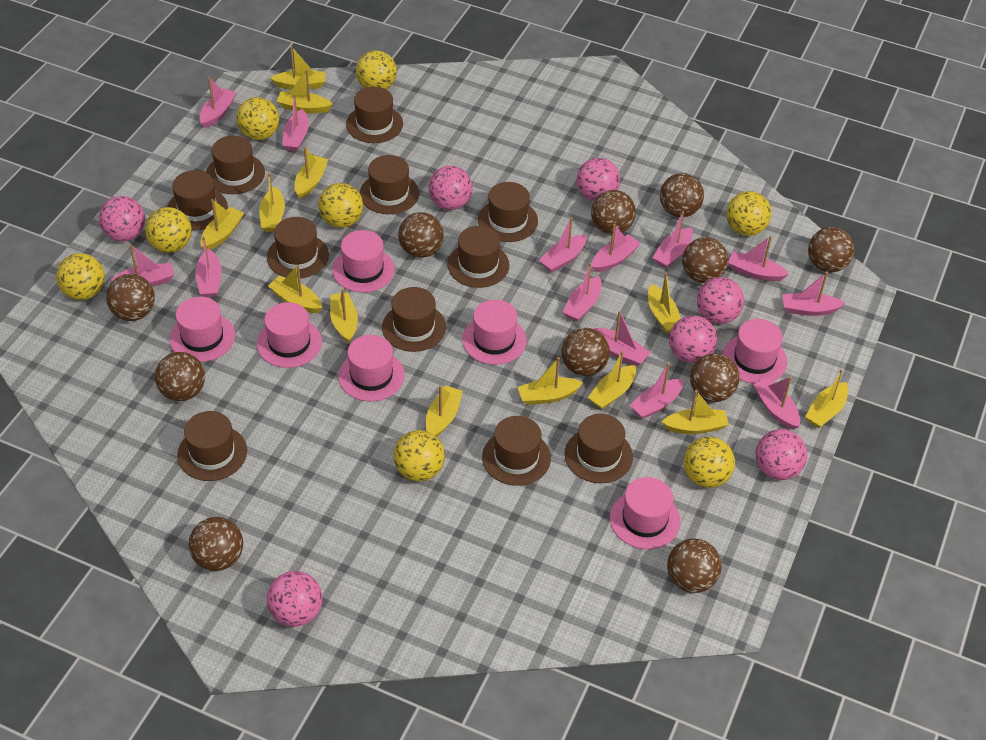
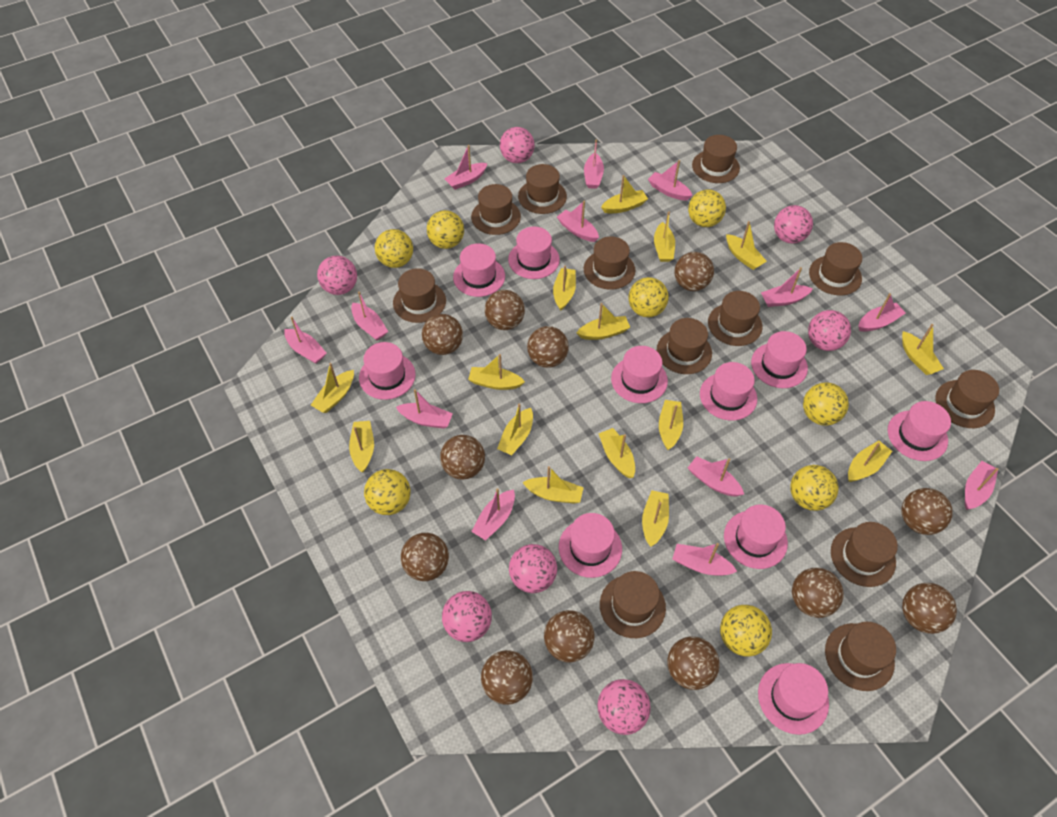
brown ball: [106,274,155,321] [155,352,205,401] [189,517,243,571] [398,212,444,258] [562,328,610,376] [591,190,636,235] [660,173,704,217] [667,539,722,593] [682,237,728,283] [690,353,739,402] [808,227,855,272] = 11 -> [401,533,449,581] [422,314,463,355] [440,435,485,480] [481,650,533,705] [485,290,525,330] [527,326,568,368] [544,610,595,663] [667,636,720,690] [675,252,714,291] [792,568,844,618] [902,488,953,535] [902,583,957,634] = 12
brown hat: [167,170,228,230] [177,411,247,481] [206,136,265,194] [267,217,329,278] [346,87,403,143] [360,155,419,214] [382,287,446,352] [448,226,509,288] [478,182,538,242] [482,416,551,486] [564,414,633,483] = 11 -> [393,268,446,323] [471,184,521,235] [518,164,567,214] [584,237,635,290] [600,571,666,638] [657,318,712,374] [692,135,740,183] [708,291,762,346] [809,242,862,295] [825,622,896,691] [831,522,898,587] [935,370,999,428] = 12
pink hat: [170,297,235,362] [257,302,322,368] [332,230,395,293] [338,335,405,401] [462,300,527,365] [610,477,681,549] [722,319,787,384] = 7 -> [359,342,416,400] [453,243,505,297] [508,226,560,279] [559,513,622,578] [611,346,668,403] [700,362,757,420] [724,505,788,569] [751,331,808,388] [758,663,829,735] [888,401,951,461] = 10
yellow boat: [200,199,244,250] [259,173,285,232] [268,265,322,313] [270,46,325,90] [276,69,333,113] [295,147,328,199] [330,289,358,343] [426,385,463,437] [518,357,583,405] [588,351,636,409] [648,272,681,333] [662,390,729,434] [805,369,849,428] = 13 -> [311,363,354,413] [349,421,374,472] [468,354,525,390] [497,404,533,455] [522,466,583,503] [553,266,576,311] [577,303,630,340] [598,428,635,478] [601,175,648,213] [642,490,669,547] [654,212,675,262] [659,400,683,450] [726,221,767,270] [848,441,892,482] [902,324,944,375] = 15

